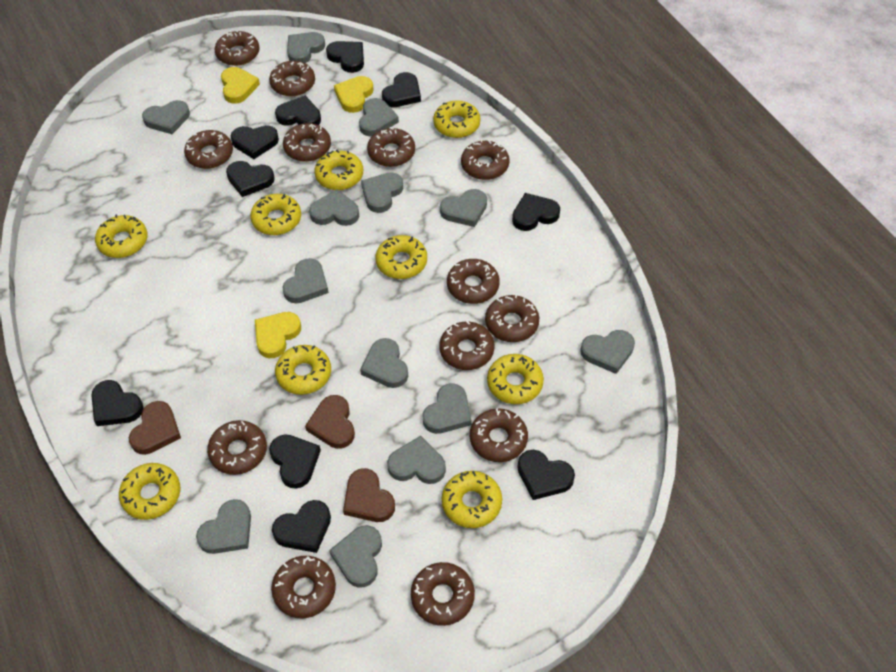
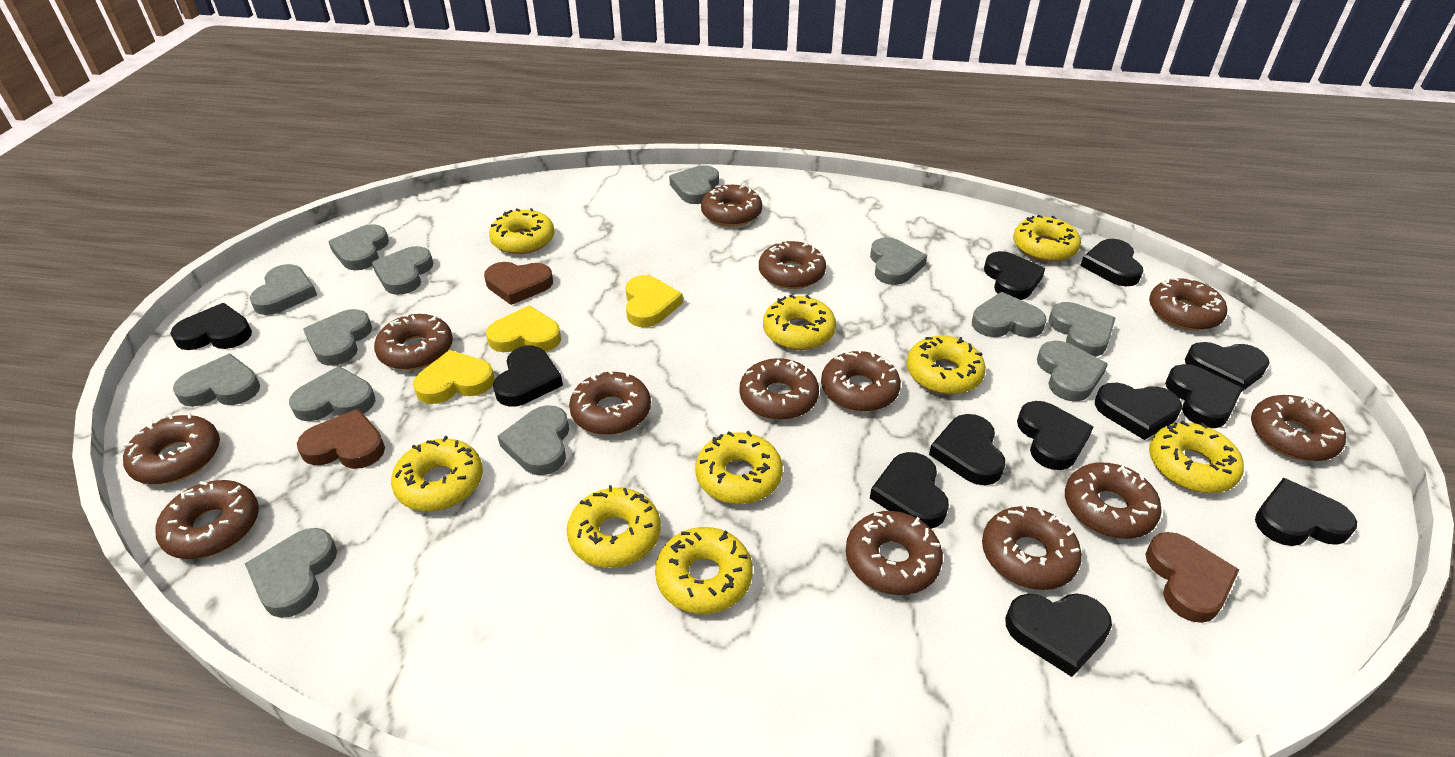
black heart: [91,380,144,426] [226,161,275,197] [230,125,279,159] [269,435,321,489] [272,500,331,553] [275,95,321,126] [326,41,364,73] [382,72,421,107] [512,193,560,231] [517,450,575,500] = 10 -> [170,303,252,350] [493,346,563,407] [870,452,949,529] [929,414,1005,485] [984,251,1045,300] [1005,593,1112,677] [1017,401,1093,470] [1080,239,1143,286] [1095,383,1182,440] [1165,364,1243,428] [1185,342,1269,392] [1255,478,1357,546] = 12

